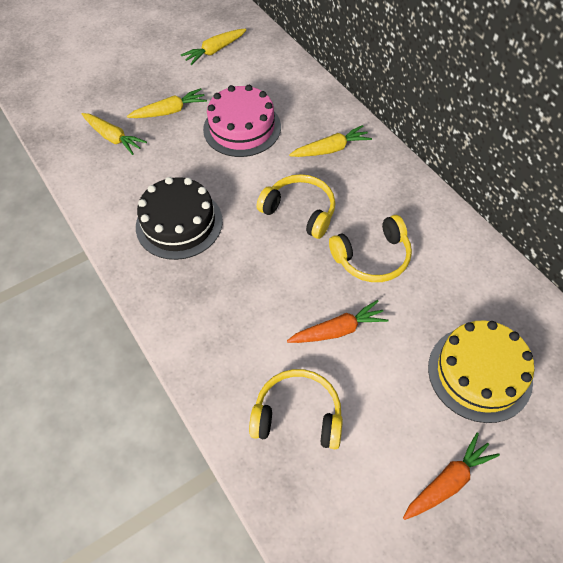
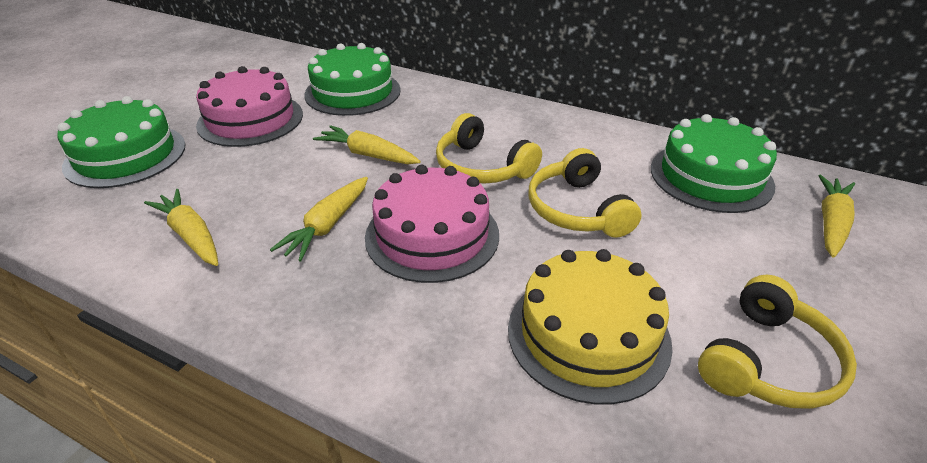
black cake: [136,177,223,260] = 1 -> none = 0
green cake: none = 0 -> [57,96,186,188] [304,43,401,116] [651,114,777,213] = 3
orange carrot: [287,300,389,343] [403,432,500,520] = 2 -> none = 0
pink cake: [203,85,281,157] = 1 -> [196,66,303,147] [365,165,499,283] = 2

